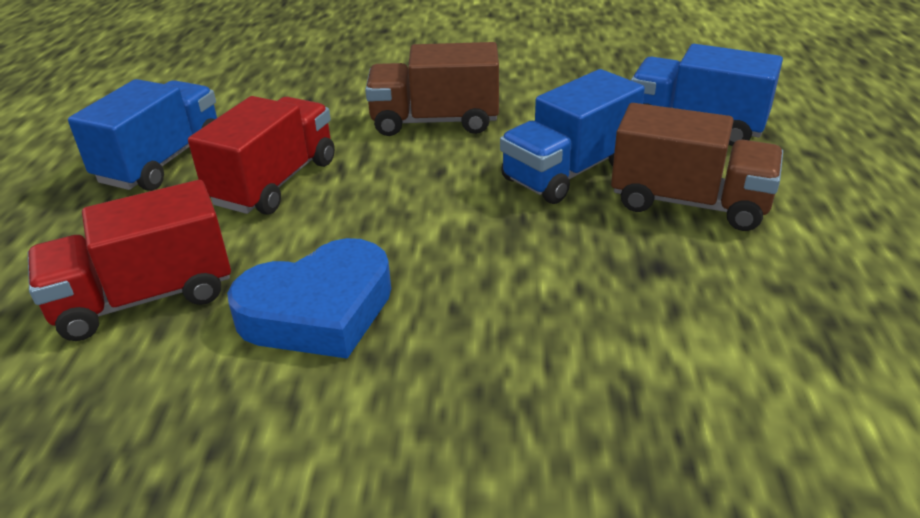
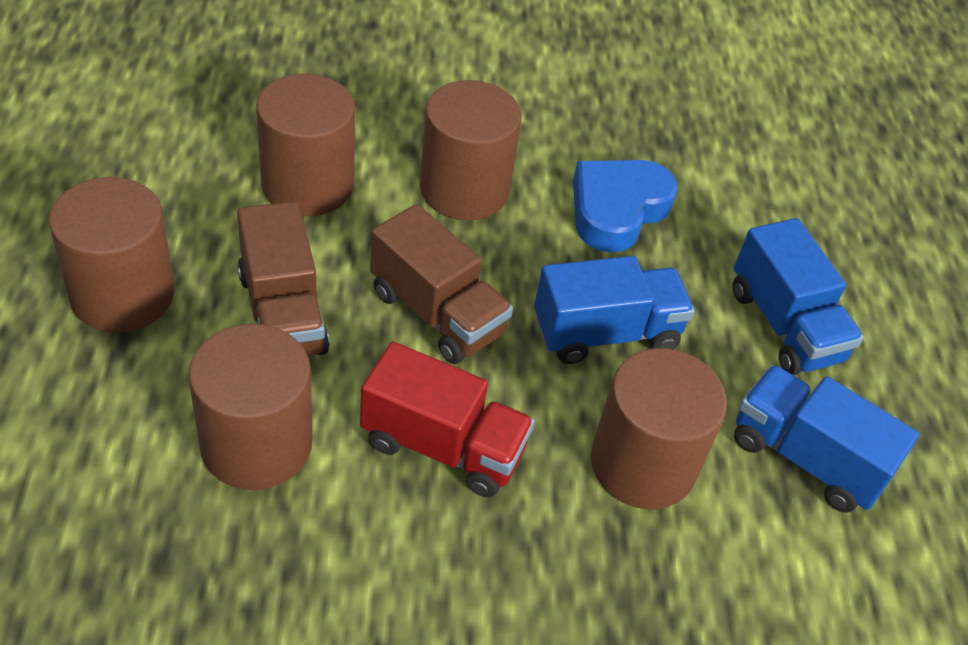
brown cylinder: none = 0 -> [49,177,175,333] [188,324,312,490] [256,74,355,216] [420,80,521,220] [591,348,727,509] = 5
red truck: [28,180,231,341] [188,96,335,215] = 2 -> [360,341,535,497] = 1

